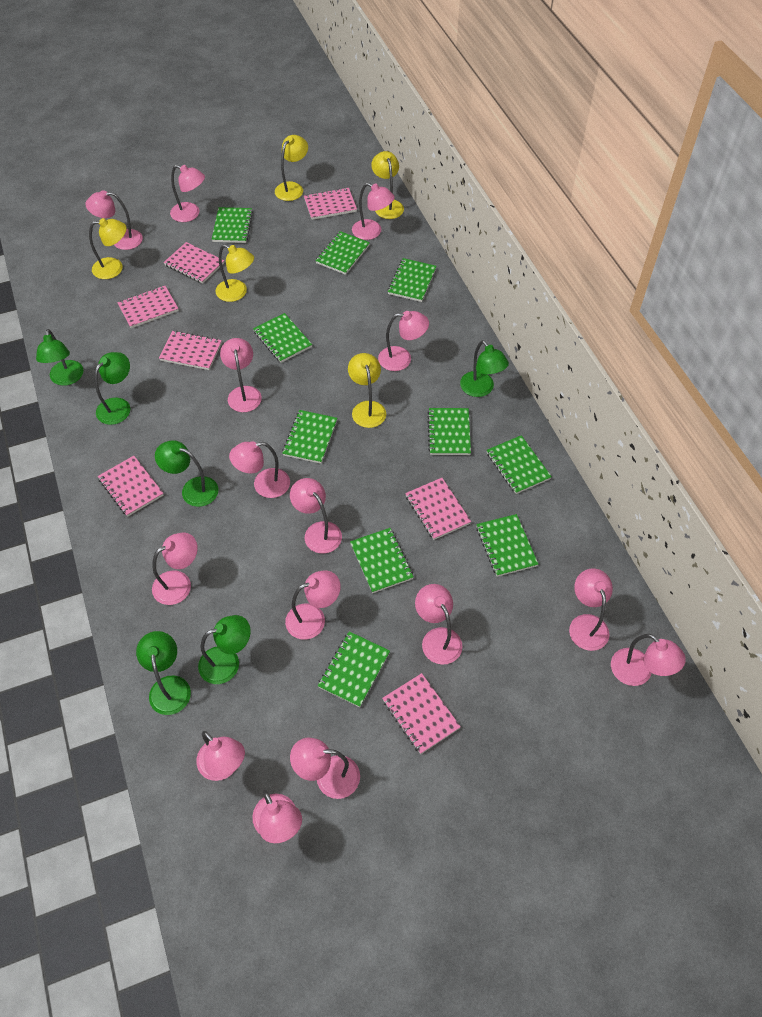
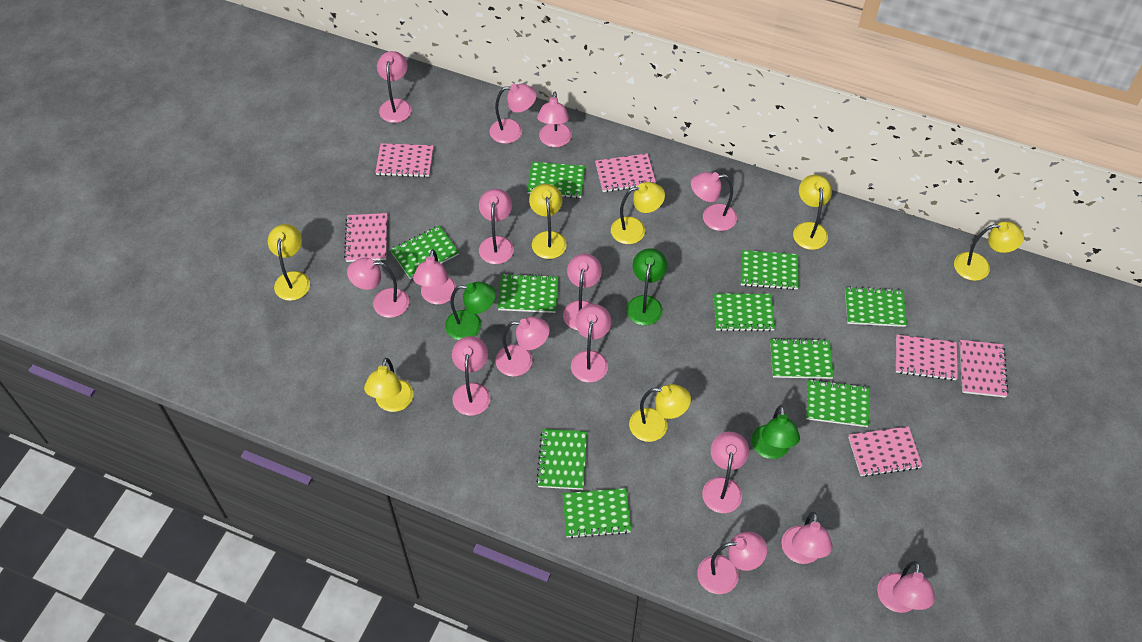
green lamp: [36,329,83,386] [95,352,130,425] [136,631,191,715] [155,440,218,507] [198,615,250,684] [460,340,509,397] = 6 -> [445,282,496,340] [627,248,667,325] [752,405,800,459] = 3
pink notebook: [98,456,164,517] [117,286,179,328] [159,331,222,370] [164,242,224,284] [304,188,357,220] [382,673,461,754] [405,478,471,540] = 7 -> [344,213,387,262] [375,143,433,178] [595,153,656,192] [848,426,922,477] [896,335,958,381] [959,340,1008,398] = 6
yellow lamp: [89,218,127,279] [216,245,254,302] [275,135,308,201] [348,353,386,428] [371,151,404,219] = 5 -> [268,224,310,301] [364,358,414,412] [529,184,567,259] [611,182,665,244] [629,384,691,442] [793,175,832,250] [954,221,1024,281] = 7

